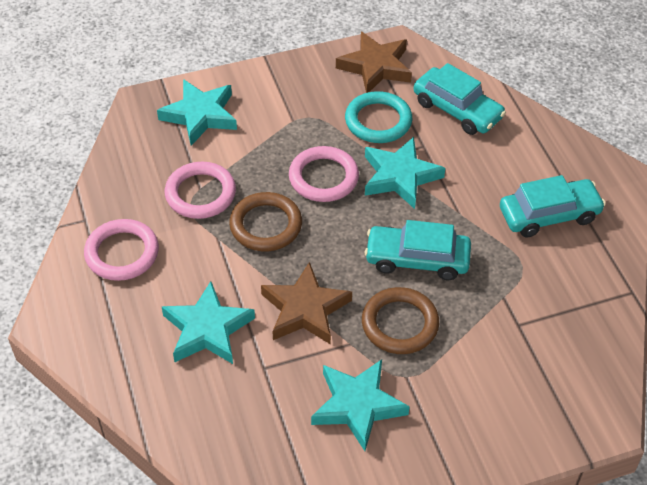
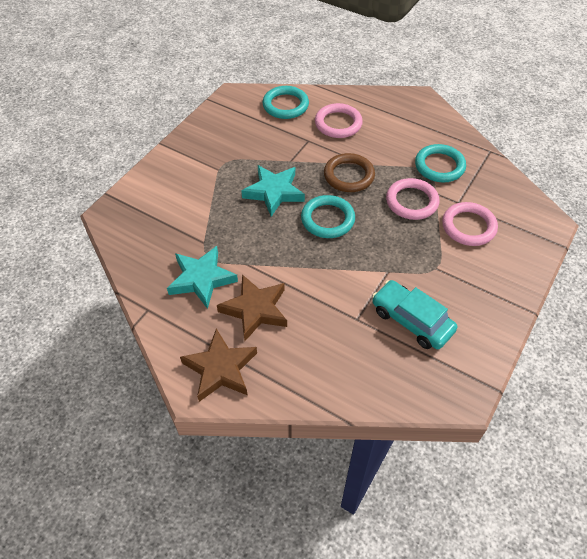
brown ring: [229,192,302,251] [362,287,439,354] = 2 -> [324,153,375,192] = 1
turquoise car: [365,220,471,280] [414,63,506,135] [500,175,606,238] = 3 -> [372,280,457,349] = 1
turquoise ring: [345,91,412,143] = 1 -> [263,86,309,119] [301,195,355,238] [415,144,466,182] = 3
turquoise star: [157,79,237,146] [162,281,255,364] [311,359,410,451] [365,137,445,209] = 4 -> [167,246,238,309] [241,165,305,217] = 2

